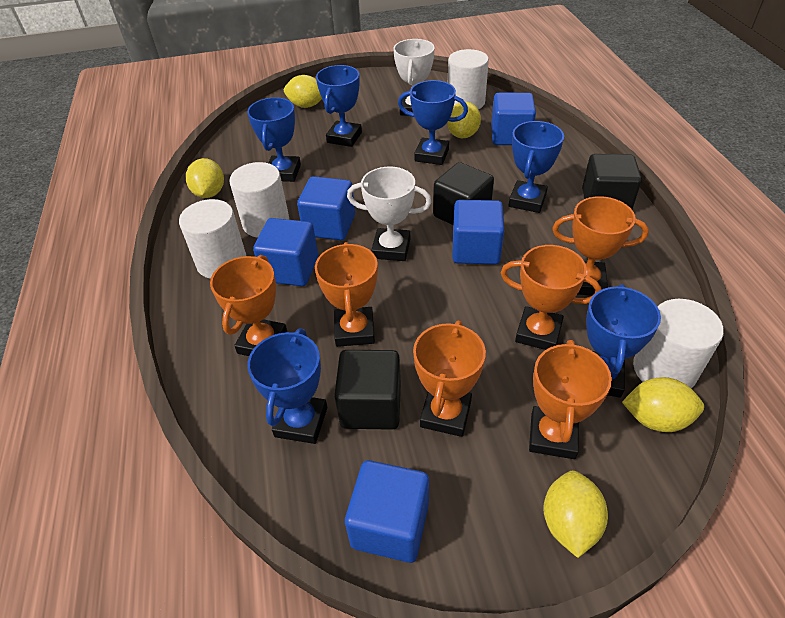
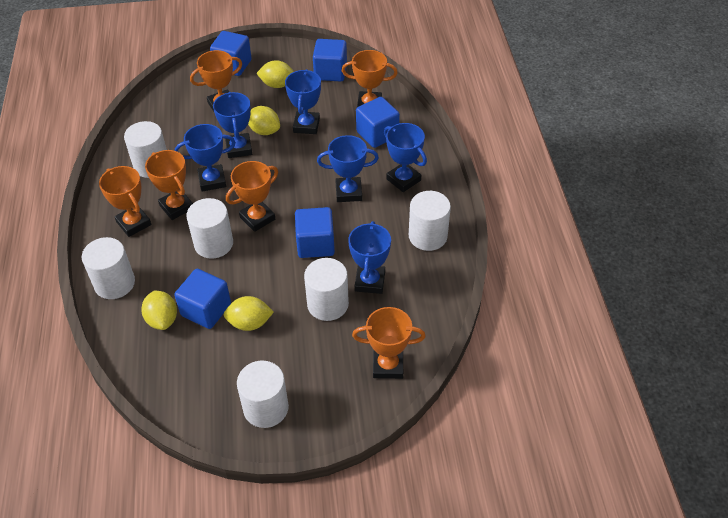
black cube: [334,350,401,430] [433,162,494,225] [582,154,642,209] = 3 -> none = 0
white cylinder: [179,199,246,279] [229,162,289,238] [448,49,489,110] [633,299,724,388] = 4 -> [82,237,135,299] [124,121,167,178] [186,198,233,259] [237,361,289,428] [304,258,349,321] [409,191,451,251] = 6
white trophy: [347,167,431,261] [393,39,435,116] = 2 -> none = 0
yellow lemon: [186,158,224,198] [284,75,322,108] [447,102,481,138] [543,471,608,558] [622,377,704,432] = 5 -> [141,291,177,330] [224,296,274,331] [248,106,280,135] [256,60,294,88] = 4

